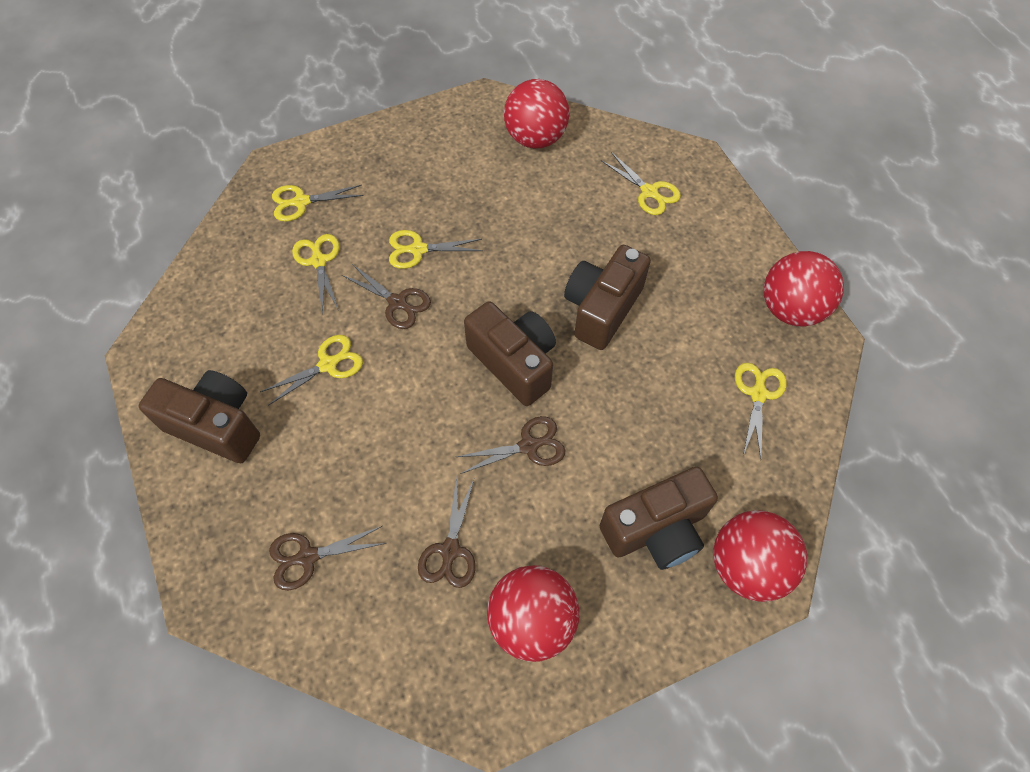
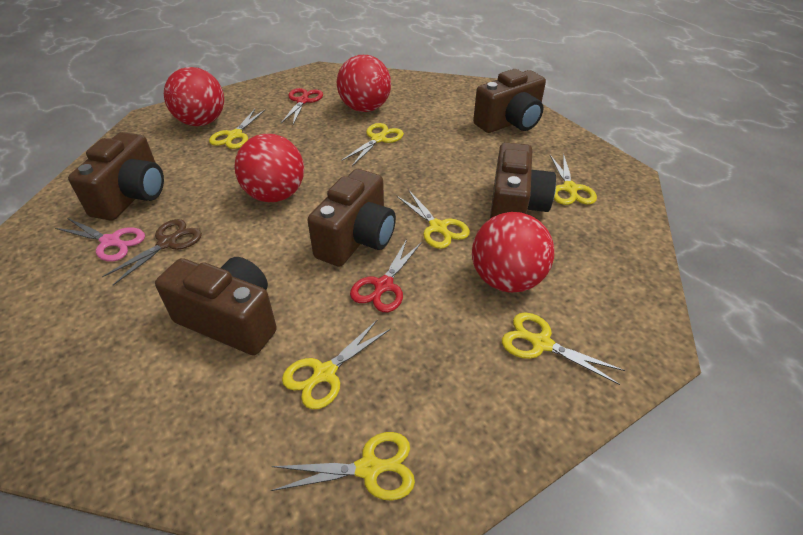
brown camera: [138,370,260,463] [464,301,556,406] [564,245,651,350] [600,467,718,570] = 4 -> [68,132,164,221] [155,257,277,355] [307,169,396,267] [473,69,546,133] [490,142,556,219] = 5
brown scissors: [269,526,387,591] [342,264,431,329] [418,476,475,588] [457,416,565,474] = 4 -> [102,219,202,285] = 1
pink scissors: none = 0 -> [55,218,145,262] = 1
red scissors: none = 0 -> [281,88,323,125] [350,239,422,312] = 2
yellow scissors: [260,335,363,406] [272,185,364,222] [292,234,339,315] [389,230,483,269] [601,152,681,215] [735,363,787,458] = 6 -> [209,109,266,149] [271,432,415,501] [282,320,391,409] [341,123,404,166] [396,191,470,249] [502,313,625,385] [550,153,597,205] = 7

